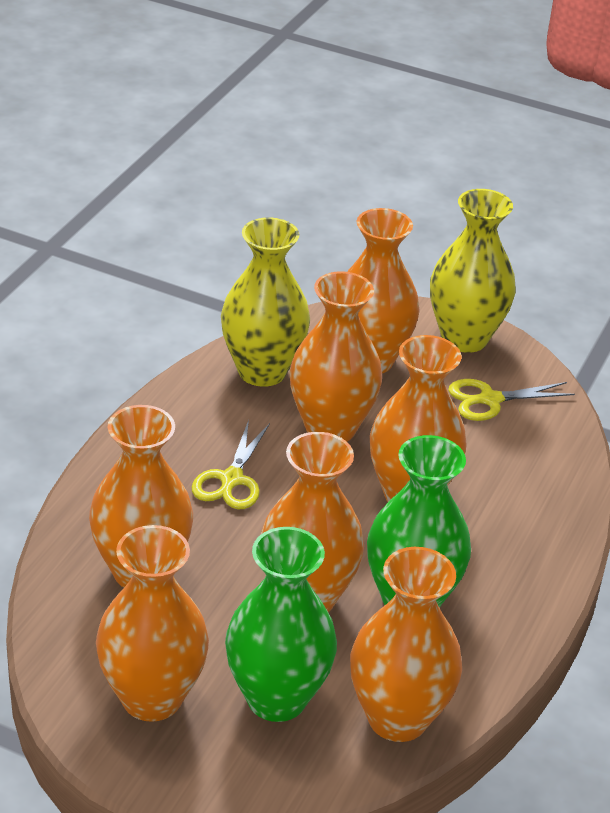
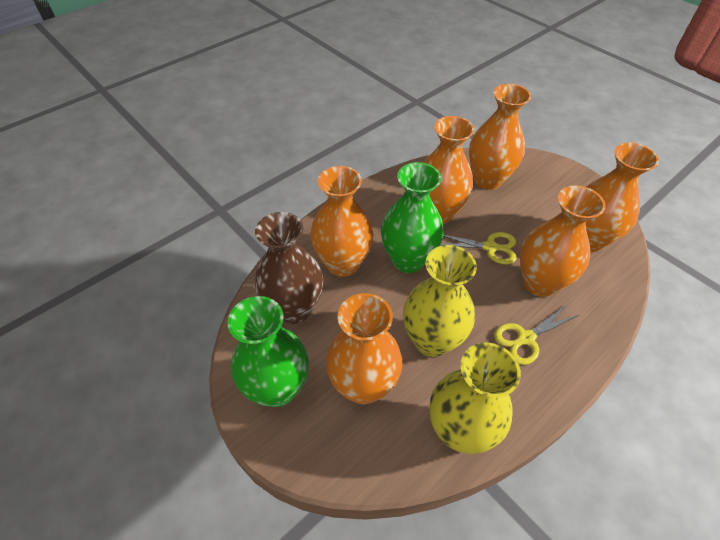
brown vase: none = 0 -> [255,212,323,324] = 1
orange vase: [89,405,193,587] [96,525,209,722] [261,432,364,613] [290,271,382,442] [347,208,420,373] [350,547,462,742] [370,335,467,502] = 7 -> [310,166,374,277] [326,293,402,404] [423,116,474,224] [469,84,531,190] [520,185,606,297] [586,143,659,252] = 6

